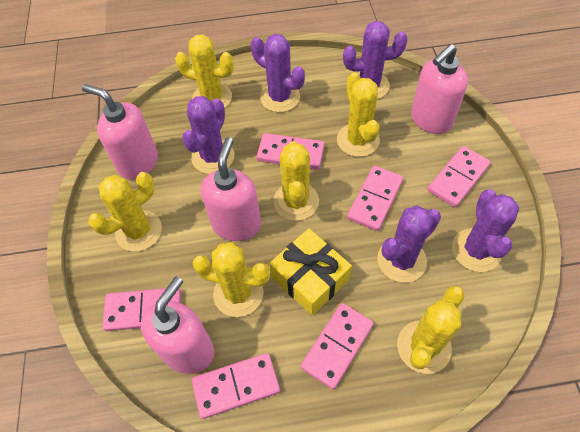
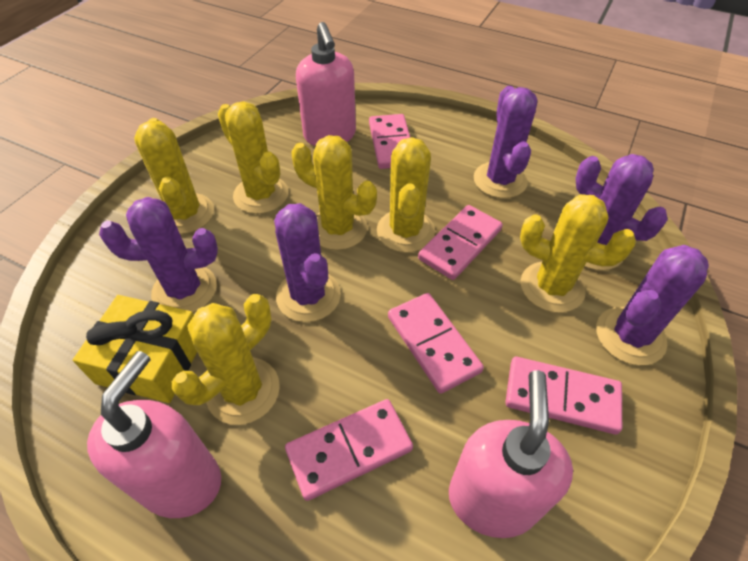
pink domino: [102,288,181,331] [192,353,280,419] [256,133,324,170] [301,303,374,389] [347,166,403,231] [427,146,491,207] = 6 -> [285,399,413,501] [369,114,410,169] [388,293,484,394] [418,205,503,280] [505,357,622,434] = 5
pink soap dispenser: [82,84,158,180] [141,277,214,374] [201,137,261,241] [411,44,468,134] = 4 -> [87,351,221,518] [296,22,356,146] [449,370,573,538] = 3

